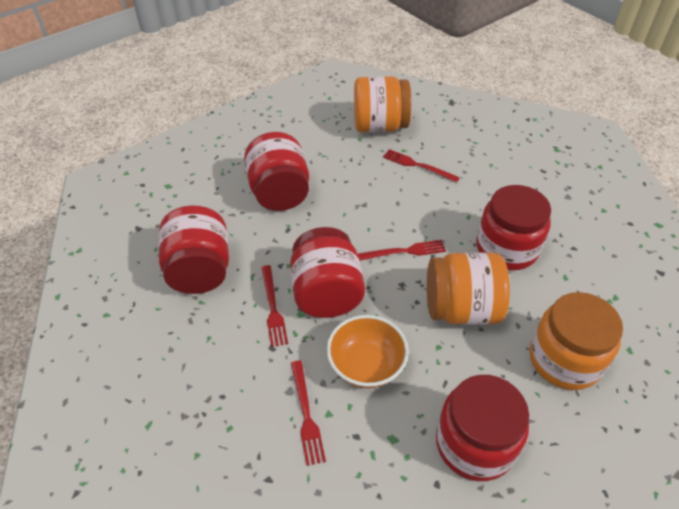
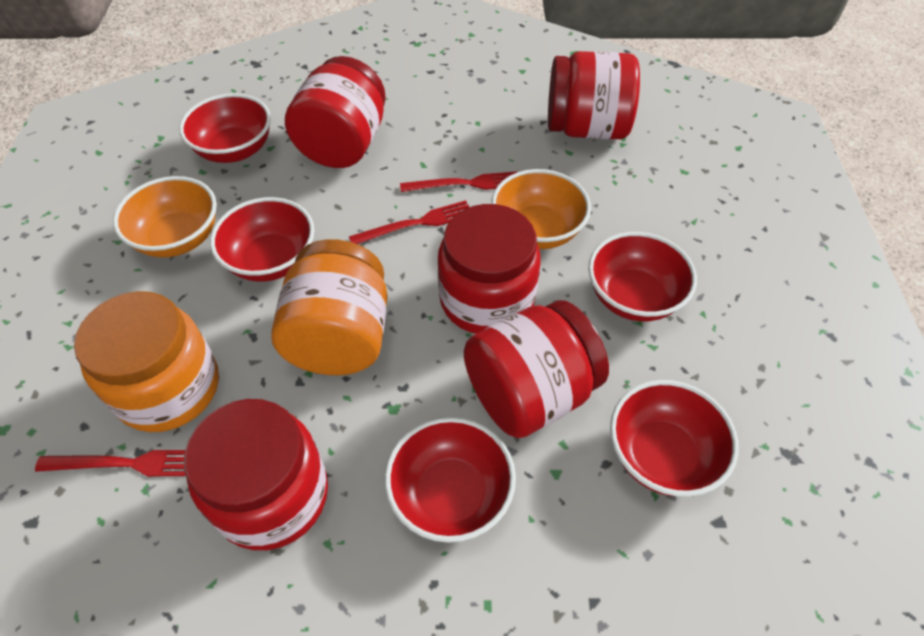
orange bowl: [327,315,409,388] = 1 -> [113,176,217,258] [491,169,591,249] = 2
orange jar: [354,76,411,132] [427,252,510,325] [530,292,623,390] = 3 -> [74,291,219,432] [271,239,388,375] = 2
red bowl: none = 0 -> [179,93,271,163] [210,197,315,282] [385,417,516,543] [588,232,697,322] [610,380,739,497] = 5
red fork: [261,265,288,347] [291,360,326,466] [358,240,446,261] [383,149,460,183] = 4 -> [35,450,186,477] [349,200,469,244] [400,171,518,192] = 3

